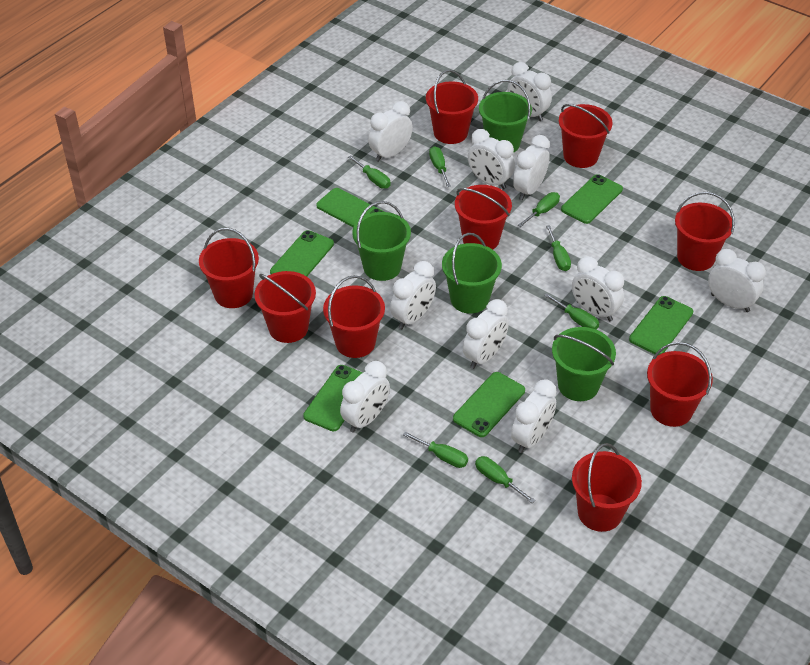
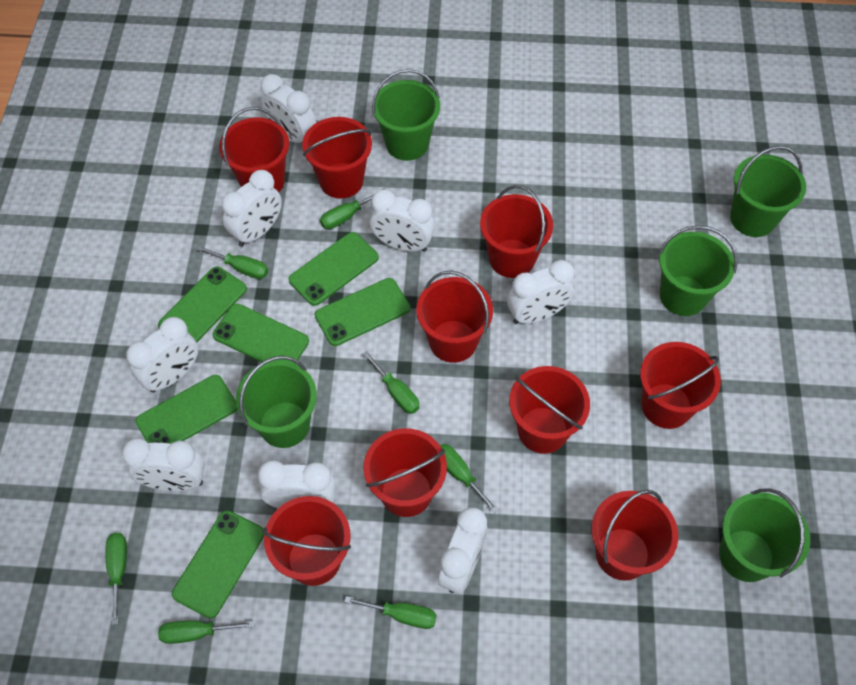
green bucket: [352,201,411,281] [442,233,502,314] [479,80,532,153] [552,327,616,401] = 4 -> [236,356,317,448] [372,69,440,161] [659,225,738,316] [719,488,811,582] [730,146,806,237] = 5
white clock: [340,361,390,433] [368,101,413,162] [390,261,436,329] [463,299,509,369] [468,129,515,189] [508,62,552,121] [511,379,556,453] [513,135,550,200] [572,256,624,321] [708,249,766,312] = 10 -> [122,438,205,491] [126,317,198,392] [222,170,282,247] [258,460,336,508] [261,74,316,143] [370,189,435,252] [438,507,487,593] [507,260,574,324] = 8

